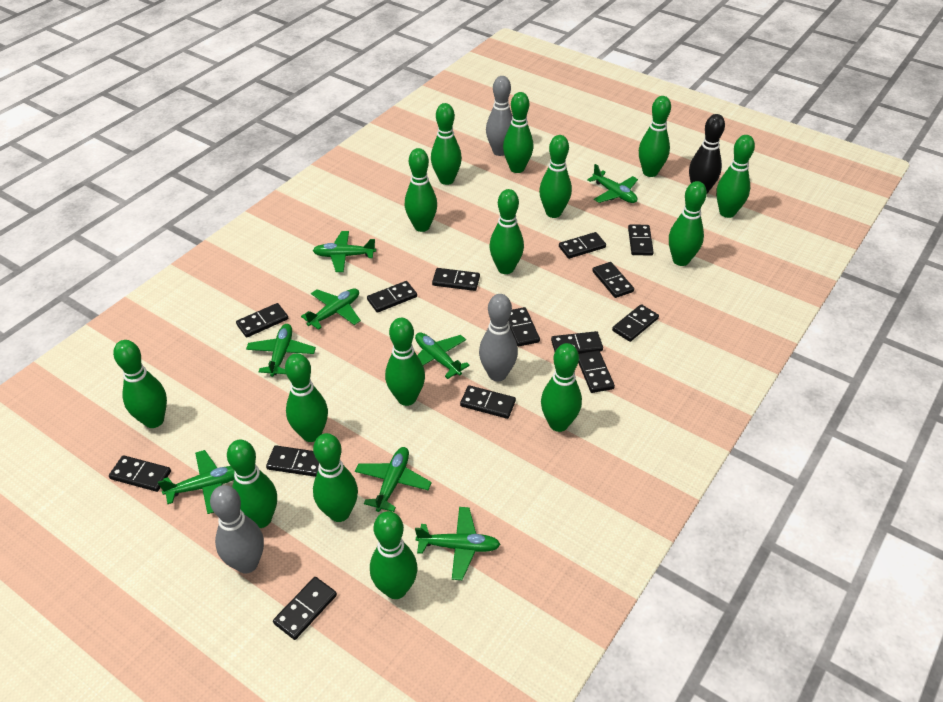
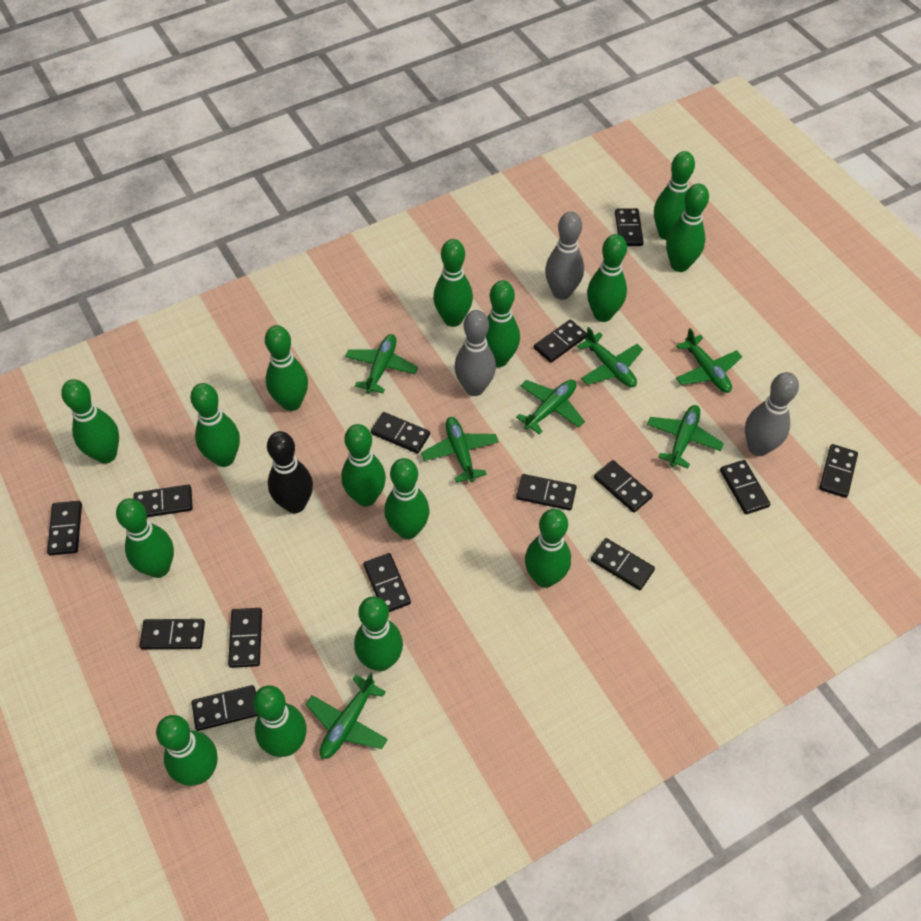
green plane: [158,450,235,514] [246,324,316,377] [301,289,361,330] [313,231,376,272] [355,447,432,512] [415,333,470,379] [415,507,501,580] [587,164,638,203] = 8 -> [306,673,388,759] [345,334,418,393] [421,417,499,483] [516,380,585,435] [577,327,643,387] [647,405,724,468] [676,328,742,393] = 7

